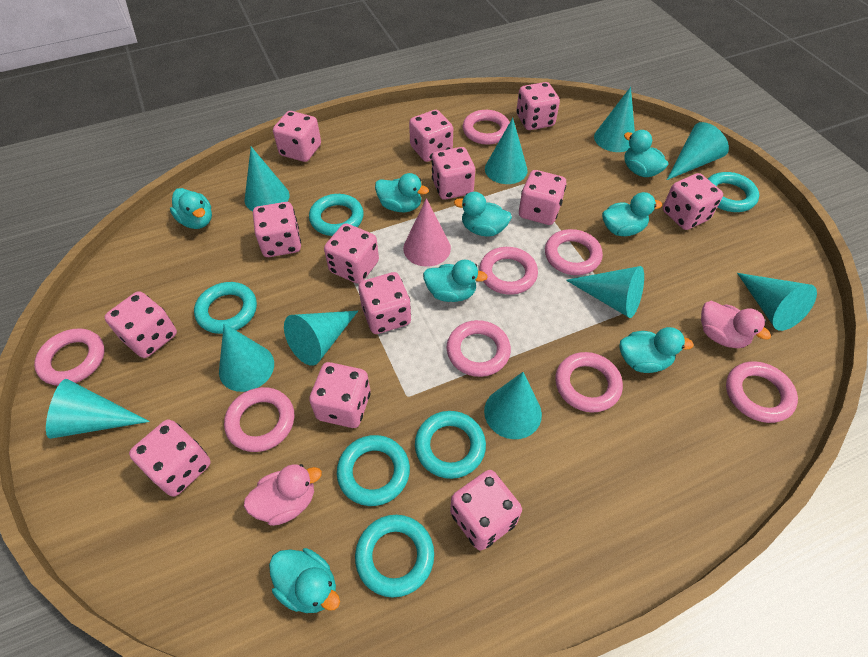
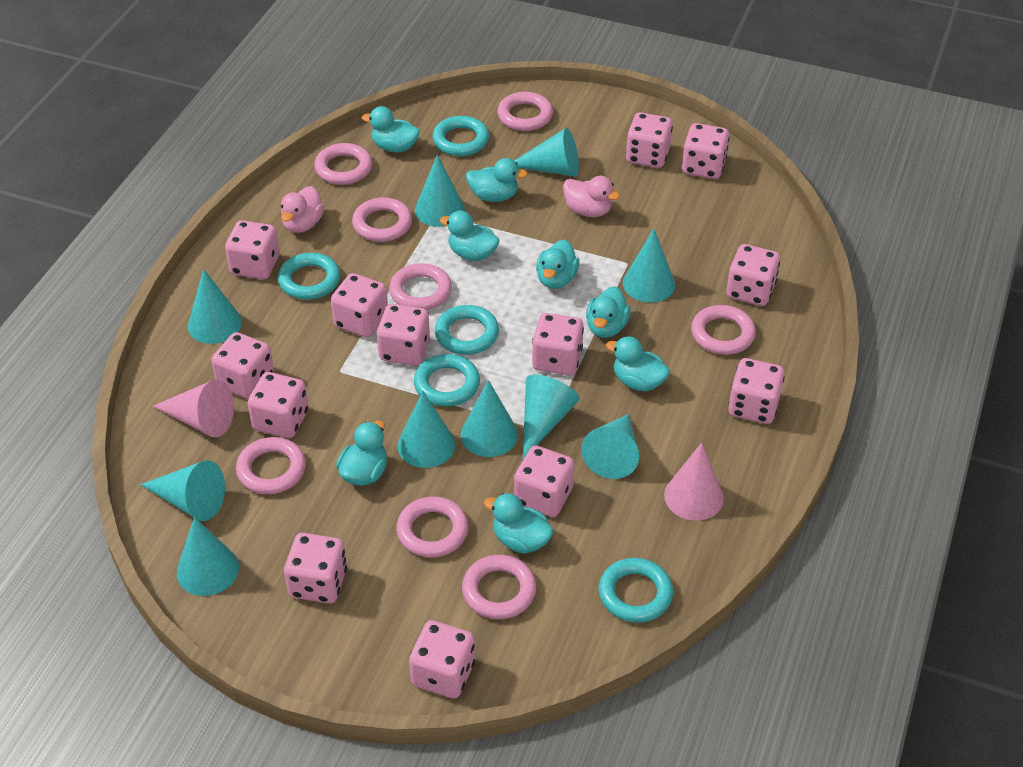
pink cone: [403,198,451,267] = 1 -> [153,379,234,437] [664,443,724,521] = 2
turquoise ring: [194,282,257,334] [309,194,364,236] [337,435,410,506] [355,515,434,597] [415,411,486,479] [708,172,759,212] = 6 -> [278,253,340,300] [414,354,480,407] [432,116,489,156] [435,305,499,355] [599,558,673,623] = 5

